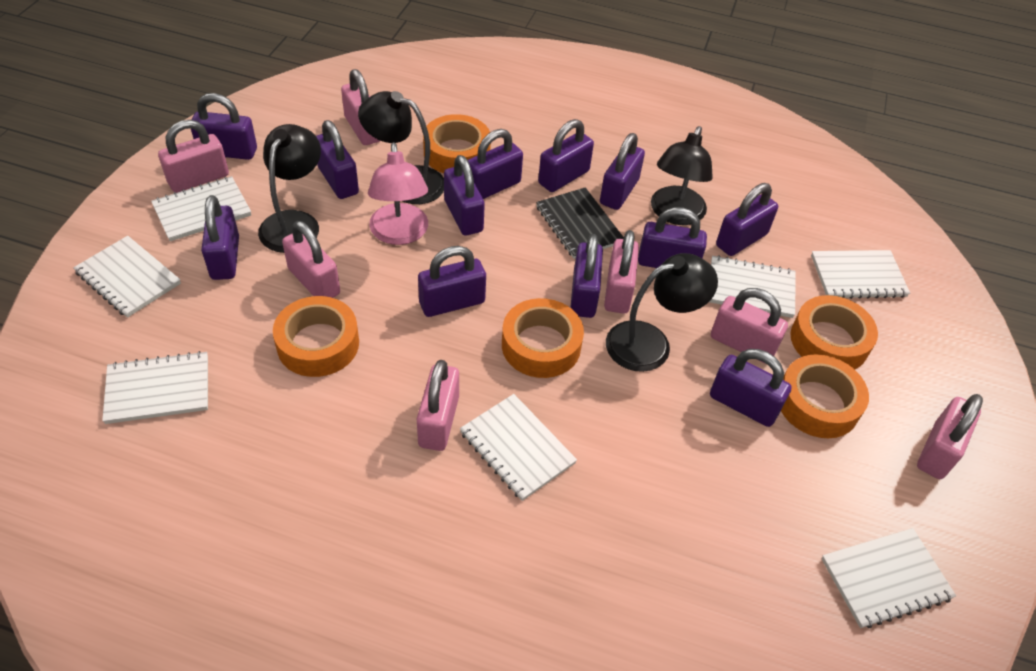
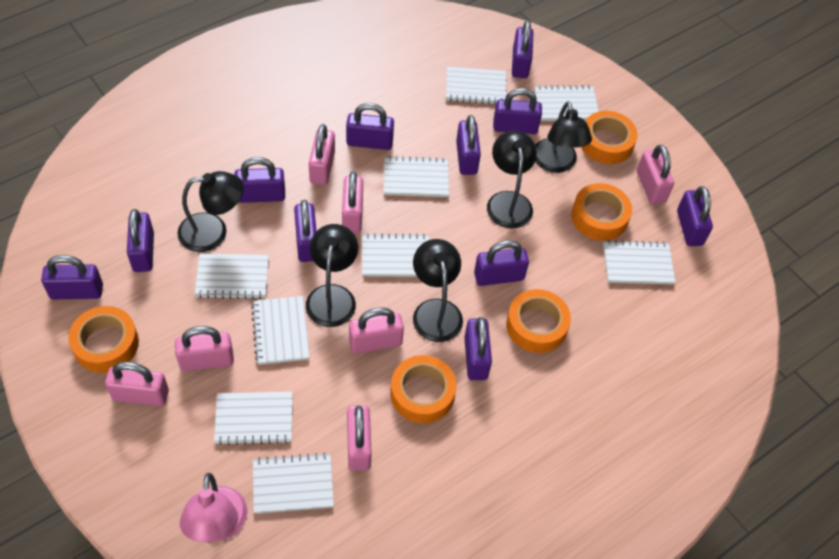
black lamp: [258,124,321,253] [358,91,444,204] [606,253,718,372] [651,126,713,225] = 4 -> [177,171,244,252] [306,224,358,327] [413,239,463,342] [487,131,537,229] [535,101,592,173] = 5
black notebook: [536,187,624,259] = 1 -> none = 0
purple padlock: [191,93,257,160] [201,195,239,280] [316,120,359,199] [418,246,486,317] [444,155,485,236] [468,129,523,199] [538,119,594,192] [570,234,603,318] [600,133,645,210] [638,207,707,268] [710,349,792,427] [716,183,778,256] = 12 -> [41,255,103,299] [127,209,154,272] [234,157,285,203] [294,200,316,262] [346,103,394,150] [456,115,481,175] [464,317,492,380] [474,240,529,286] [493,88,542,134] [512,20,533,78] [677,186,713,246] = 11
white notebook: [73,236,181,318] [102,351,208,424] [151,176,251,241] [460,394,577,501] [709,255,796,318] [811,250,910,299] [821,528,956,628] = 7 -> [195,254,269,299] [214,392,292,445] [251,296,309,365] [253,453,334,514] [362,233,430,277] [384,156,449,197] [446,67,506,105] [534,85,599,121] [603,240,675,285] = 9

